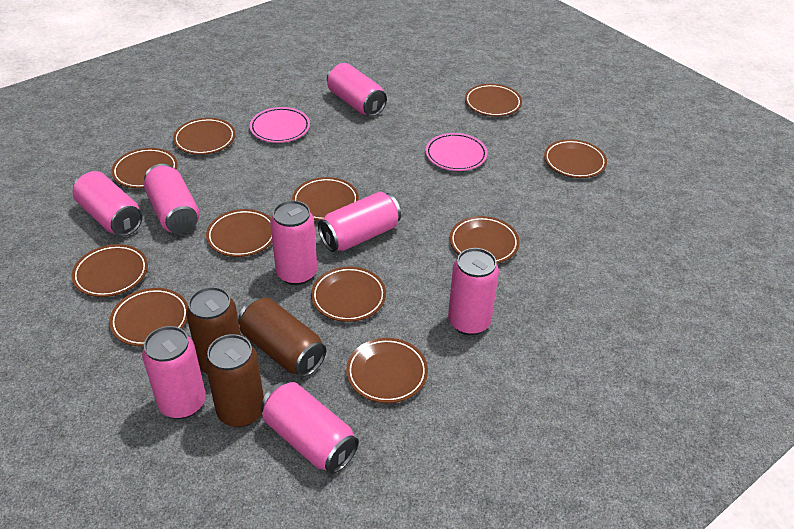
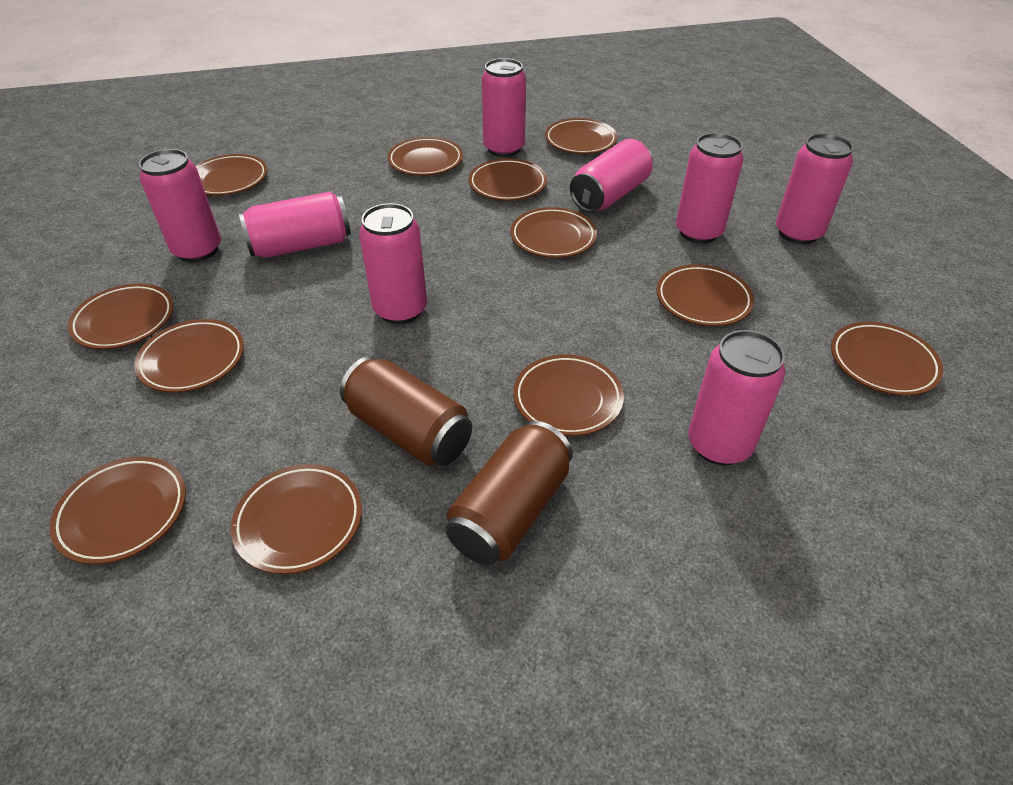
brown can: [186,287,241,374] [205,334,264,427] [238,298,326,377] = 3 -> [340,356,472,466] [445,421,573,566] = 2
brown plate: [72,244,148,297] [109,288,188,346] [111,148,178,188] [173,118,235,155] [206,209,272,257] [292,177,359,221] [311,266,386,322] [346,338,428,403] [450,216,520,264] [465,84,522,116] [544,139,607,178] = 11 -> [49,456,186,564] [68,284,174,349] [134,319,244,393] [196,154,267,195] [231,464,362,574] [387,137,463,176] [469,159,547,201] [511,207,597,258] [513,354,624,436] [545,118,617,154] [657,264,754,326] [831,322,943,396] = 12
pink plate: [250,107,310,143] [426,133,488,171] = 2 -> none = 0

